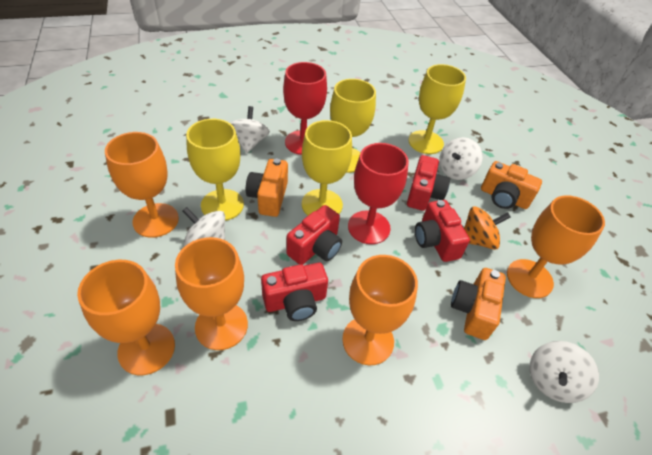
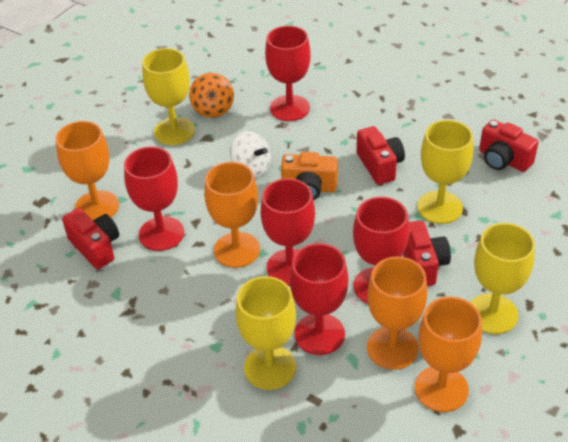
orange camera: [246,158,288,217] [451,268,506,340] [481,161,542,209] = 3 -> [281,152,338,200] = 1
orange goblet: [77,260,175,375] [105,132,179,238] [175,237,248,350] [342,255,418,366] [507,195,605,298] = 5 -> [55,121,119,220] [204,162,260,268] [367,257,427,370] [415,297,482,412] = 4
red goblet: [283,62,327,155] [348,143,409,244] = 2 -> [124,146,184,251] [260,178,315,286] [265,26,311,121] [290,243,348,355] [353,197,409,304] = 5
white spinning top: [182,207,225,247] [230,106,270,154] [439,137,483,180] [530,341,599,403] = 4 -> [230,131,271,178] = 1

